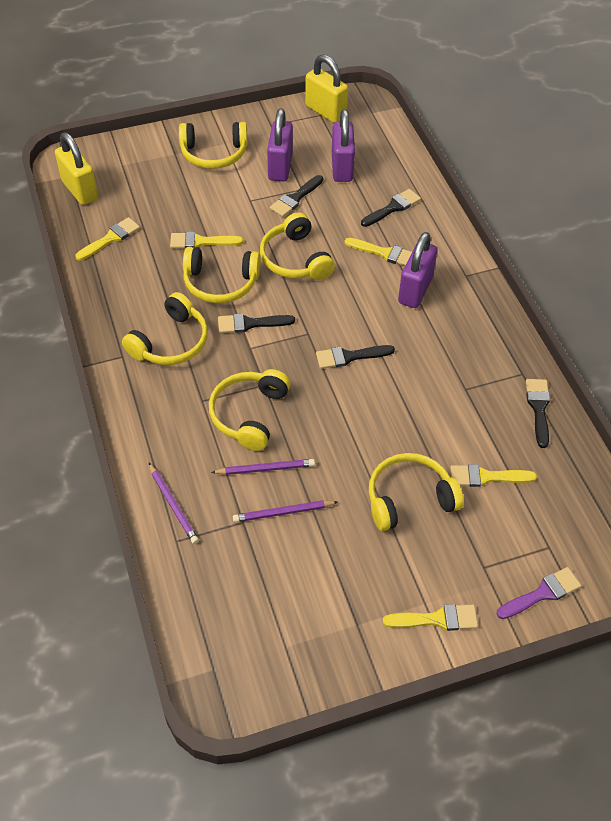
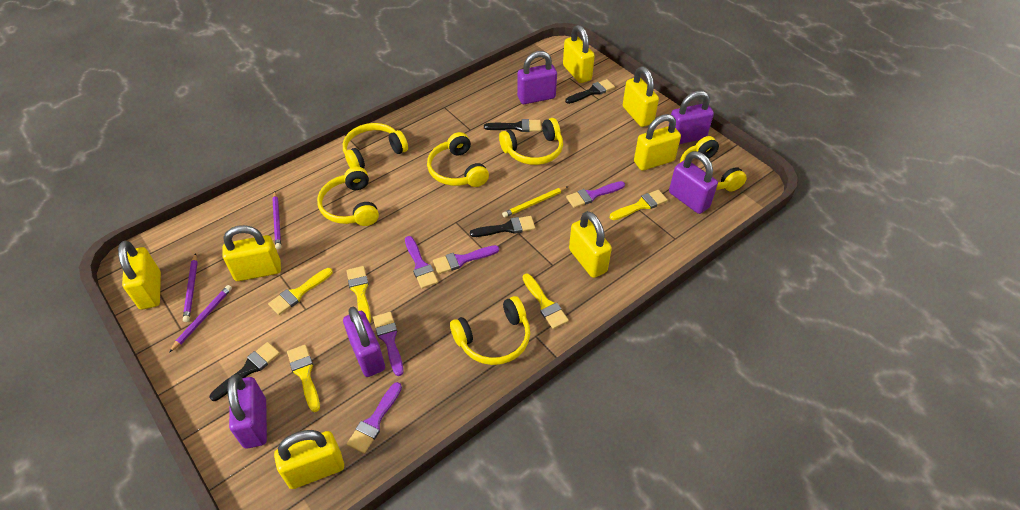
black brush: [218,313,295,333] [270,175,323,217] [316,345,395,369] [361,189,421,227] [526,379,550,448] = 5 -> [210,342,280,401] [470,216,535,237] [484,119,541,132] [565,79,615,104] = 4
purple brush: [496,567,581,619] = 1 -> [347,382,402,454] [373,312,404,376] [405,236,438,289] [433,245,499,274] [566,181,625,208] = 5
purple padlock: [267,108,293,181] [332,109,355,182] [398,232,437,308] = 3 -> [228,374,267,449] [343,307,385,377] [517,51,557,104] [669,151,718,214] [671,91,714,144] = 5
yellow padlock: [55,132,98,205] [305,54,348,123] = 2 -> [118,241,161,309] [223,225,281,281] [274,430,344,489] [563,25,595,83] [569,211,612,278] [623,67,659,127] [634,114,681,171] = 7
yellow pencil: none = 0 -> [502,186,569,217] = 1

